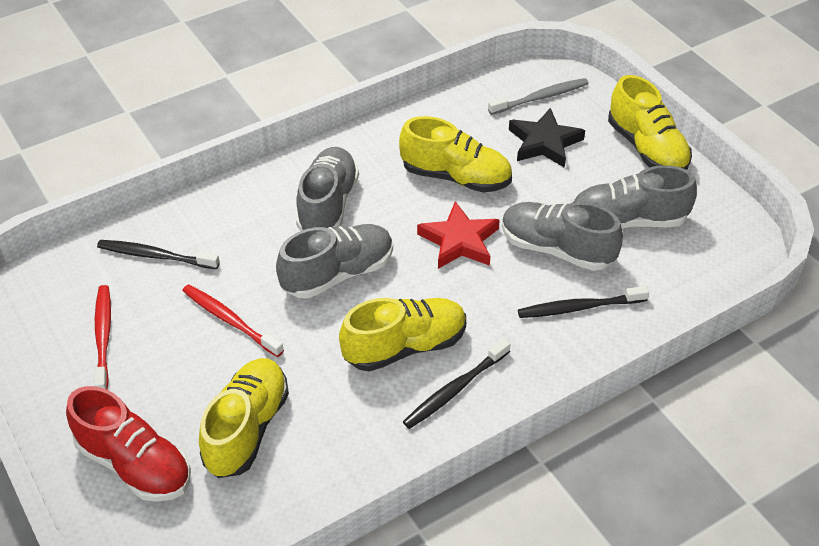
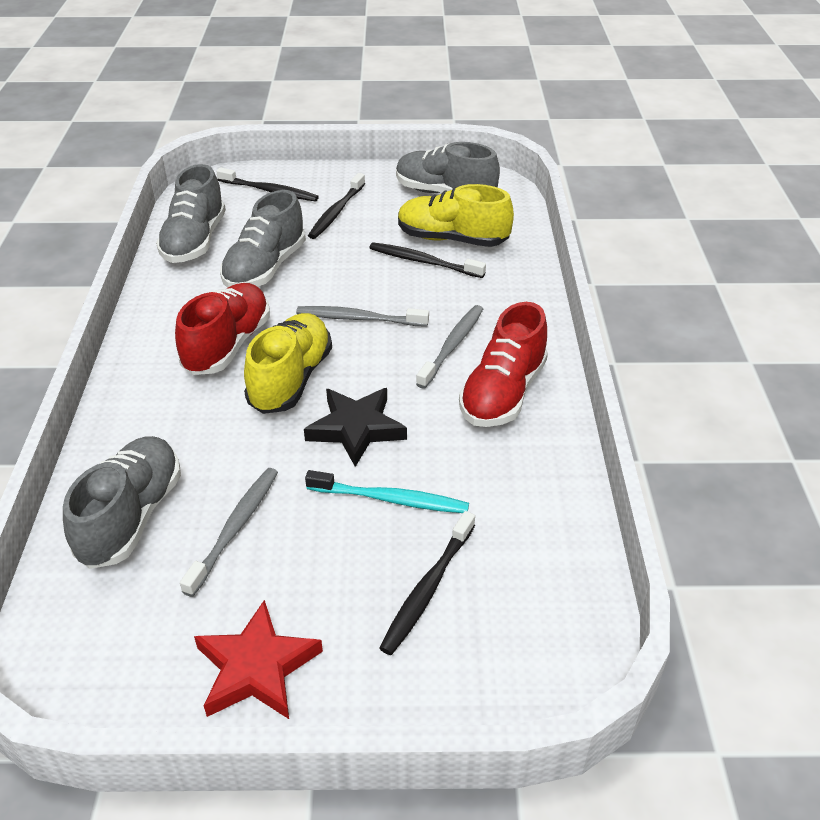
black toothbrush: [97,240,220,269] [403,339,511,429] [518,286,649,318] = 3 -> [216,167,319,201] [308,173,365,239] [369,242,486,278] [379,511,475,655] = 4
grey toothbrush: [488,78,589,115] = 1 -> [180,468,278,597] [296,306,429,327] [416,305,483,389] = 3
red shoe: [66,386,191,502] = 1 -> [175,283,270,375] [459,302,548,427] = 2
red toothbrush: [94,285,111,390] [182,284,284,357] = 2 -> none = 0
turquoise toothbrush: none = 0 -> [305,470,469,513] = 1
yellow shoe: [199,358,289,478] [339,298,466,371] [399,116,512,192] [608,75,692,170] = 4 -> [244,313,332,414] [398,184,514,247] = 2

